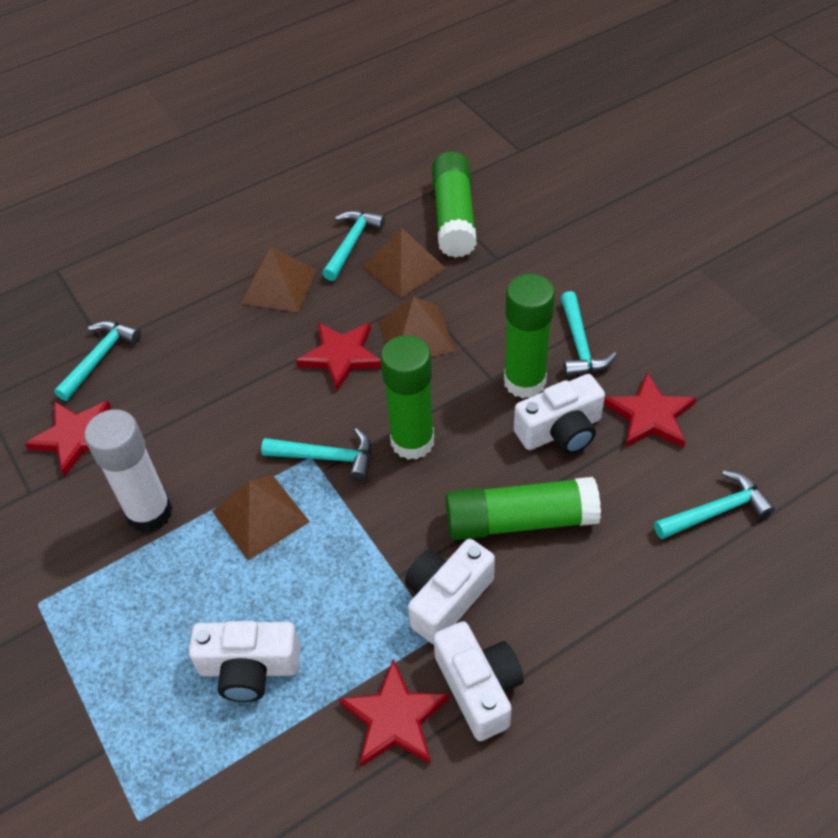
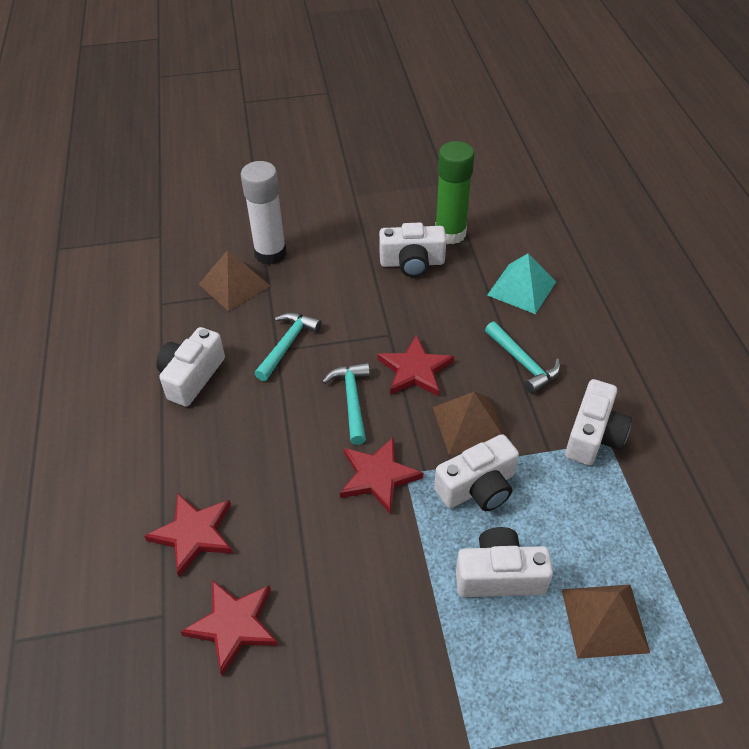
brown pyramid: [212,475,310,560] [241,247,317,312] [362,228,446,298] [378,296,455,357] = 4 -> [199,250,270,311] [433,392,504,455] [561,585,650,659] = 3
green glue stick: [381,335,434,460] [432,151,477,258] [446,477,601,540] [504,274,555,399] = 4 -> [435,141,475,244] = 1
turquoise hammer: [54,321,141,401] [261,428,371,481] [322,210,385,281] [561,291,617,377] [654,470,775,539] = 5 -> [254,312,322,381] [322,362,370,445] [485,322,561,393] = 3
turquoise pyramid: none = 0 -> [487,254,556,314] = 1
white camera: [189,621,300,702] [405,539,495,645] [433,621,524,741] [514,374,605,454] = 4 -> [156,327,225,407] [379,223,446,277] [434,434,519,511] [456,527,553,597] [565,379,632,465] = 5

